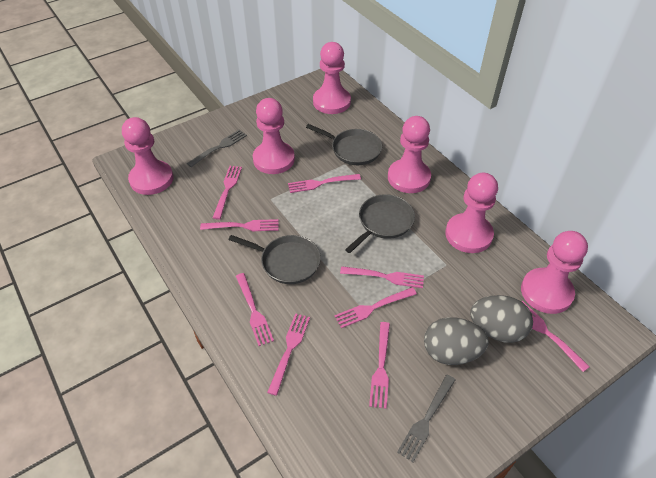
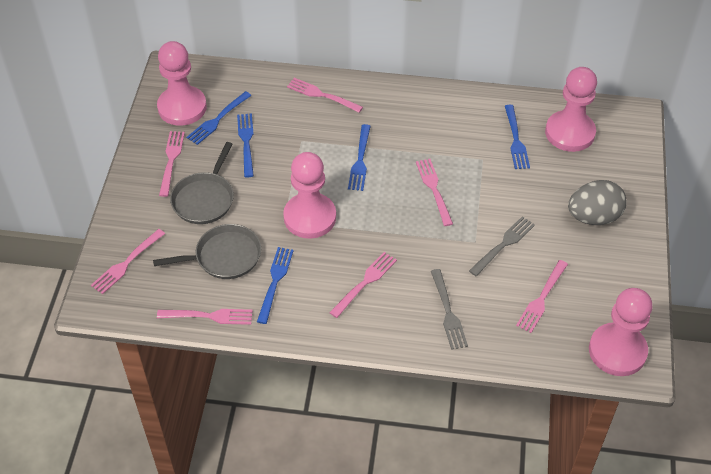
blue fork: none = 0 -> [186,91,252,145] [237,113,254,178] [257,247,294,324] [348,124,371,191] [505,105,530,169] = 5
grey egg: [424,317,489,365] [470,295,533,343] = 2 -> [568,180,627,225] = 1
grey pan: [229,235,321,284] [306,124,382,165] [345,194,415,253] = 3 -> [153,224,261,279] [170,142,234,224] = 2
pink fork: [200,219,279,231] [213,166,242,219] [236,273,274,346] [267,313,310,396] [288,174,361,193] [335,287,417,328] [340,266,424,288] [369,322,390,409] [522,301,590,372] = 9 -> [91,229,165,294] [157,309,253,325] [159,131,185,197] [287,78,363,113] [329,252,397,318] [416,159,453,226] [516,260,568,333] = 7
pink pawn: [122,117,173,195] [253,98,295,174] [313,42,351,114] [388,116,431,193] [445,173,498,253] [521,231,588,314] = 6 -> [157,41,207,126] [283,152,336,239] [545,67,597,152] [589,288,652,376] = 4

